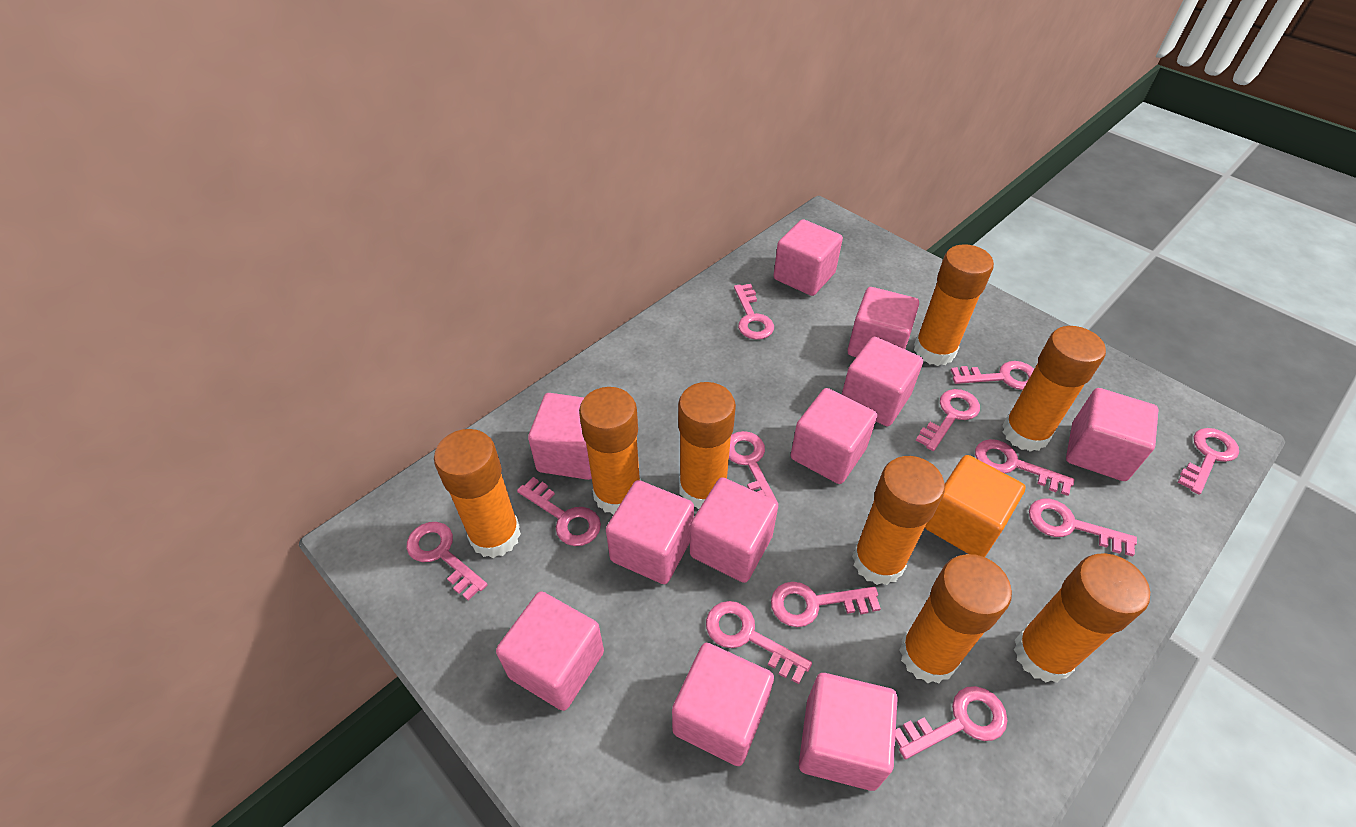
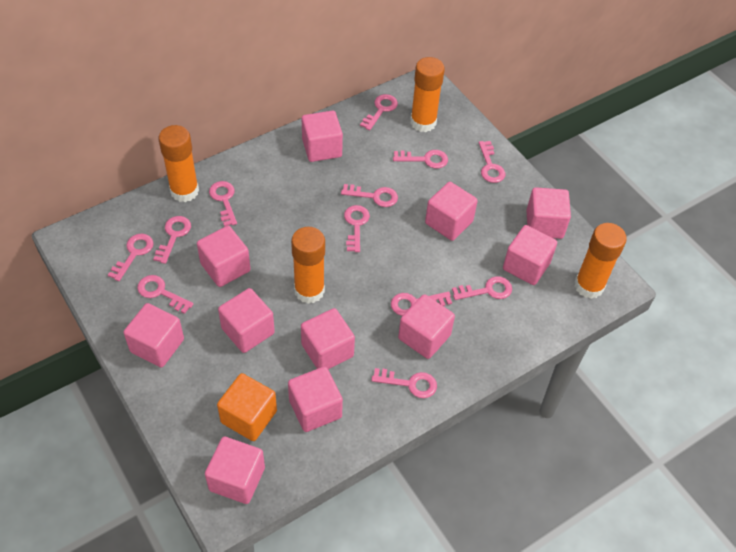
orange glue stick: [434,429,521,558] [579,387,641,515] [678,382,736,509] [852,456,945,585] [899,554,1012,683] [914,244,994,366] [1002,326,1106,452] [1014,553,1150,683] = 8 -> [159,125,199,202] [291,227,325,304] [410,57,445,132] [574,223,627,299] = 4

